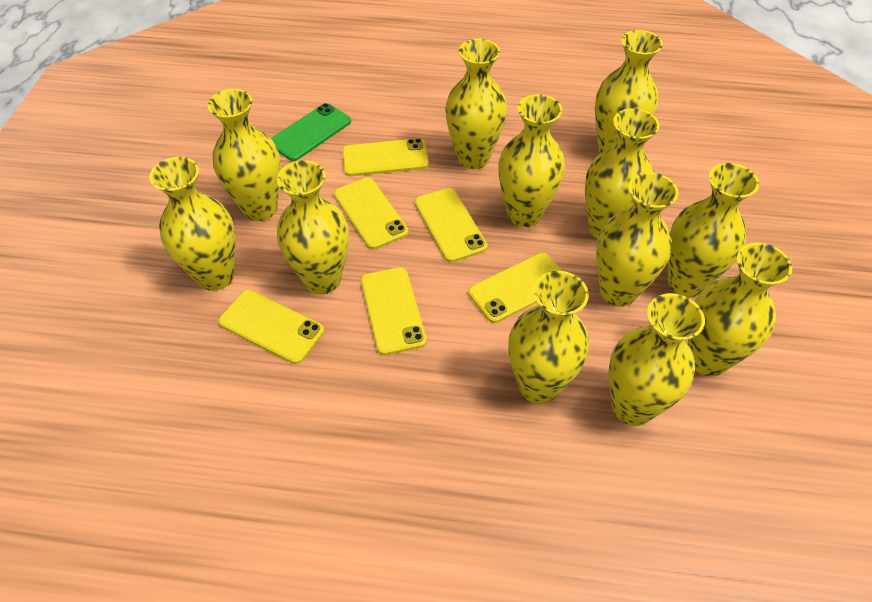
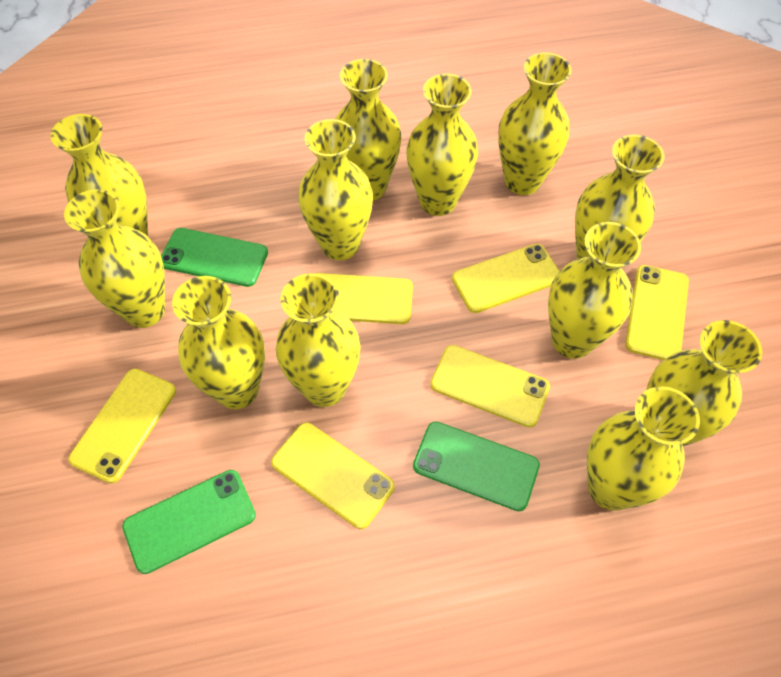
green phone: [271,103,351,161] = 1 -> [122,470,256,574] [161,228,268,287] [413,421,540,511] = 3

